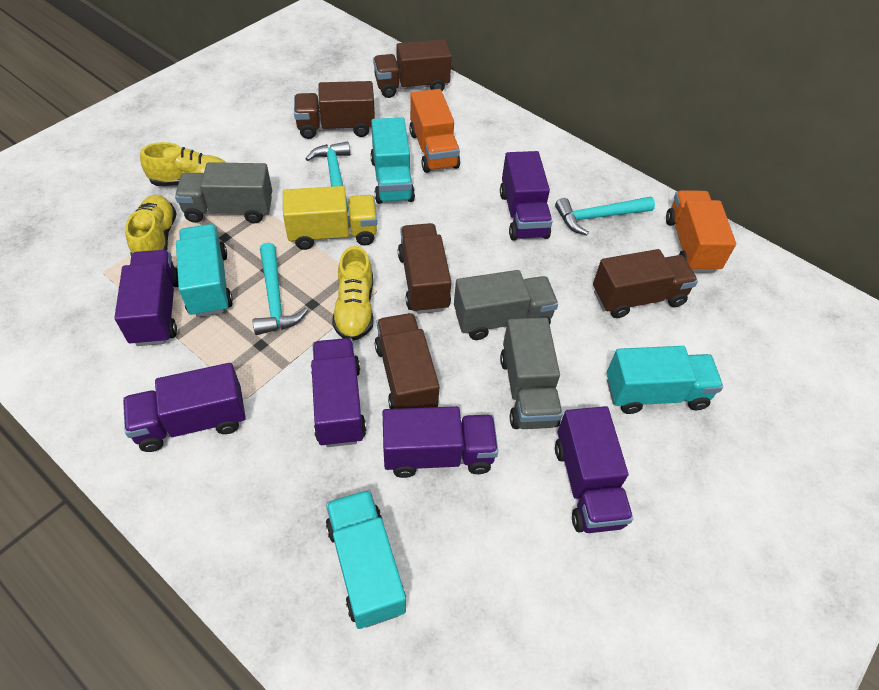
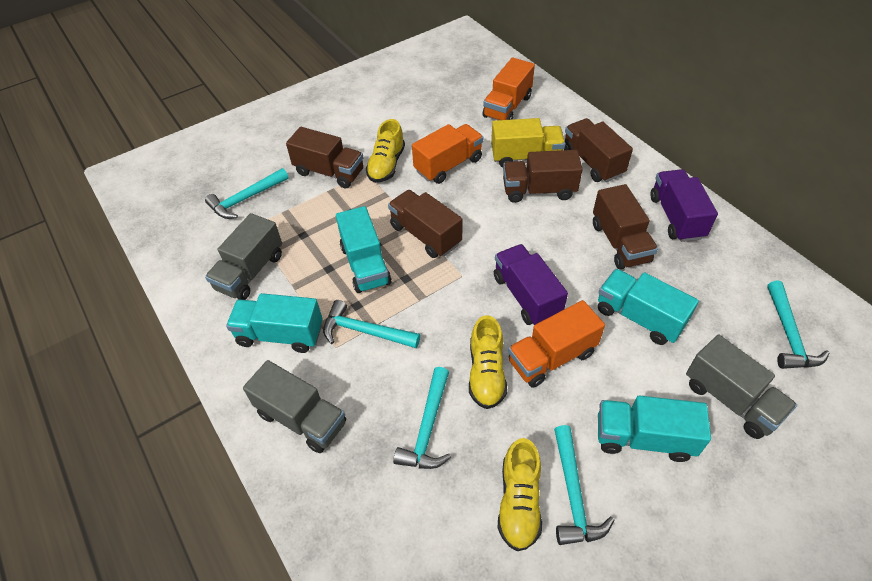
orange truck: [409,89,460,173] [666,190,736,273] = 2 -> [412,124,483,184] [482,57,535,120] [508,300,605,388] = 3
purple truck: [114,250,178,346] [123,363,246,452] [311,338,366,447] [383,406,498,478] [500,151,552,240] [555,406,633,533] = 6 -> [494,244,568,325] [650,169,718,242] = 2
turquoise hammer: [253,243,308,335] [305,141,350,213] [555,197,655,235] = 3 -> [205,168,289,219] [323,300,420,348] [393,367,451,469] [554,425,614,545] [767,281,830,369] = 5

